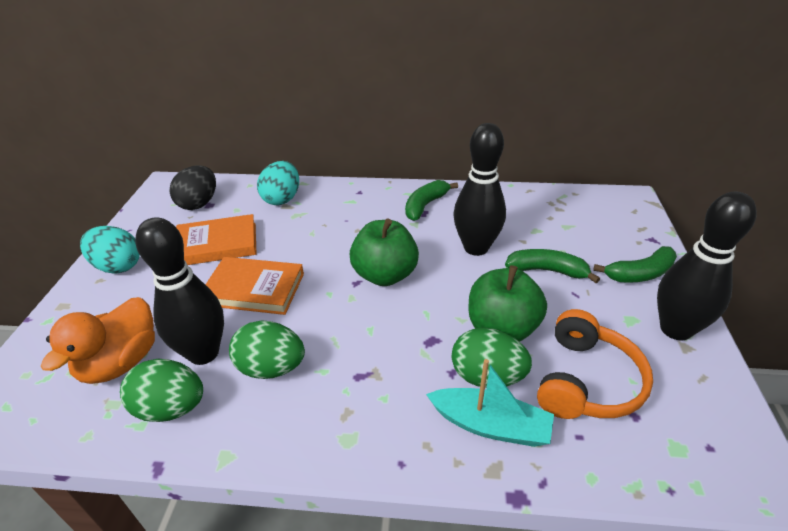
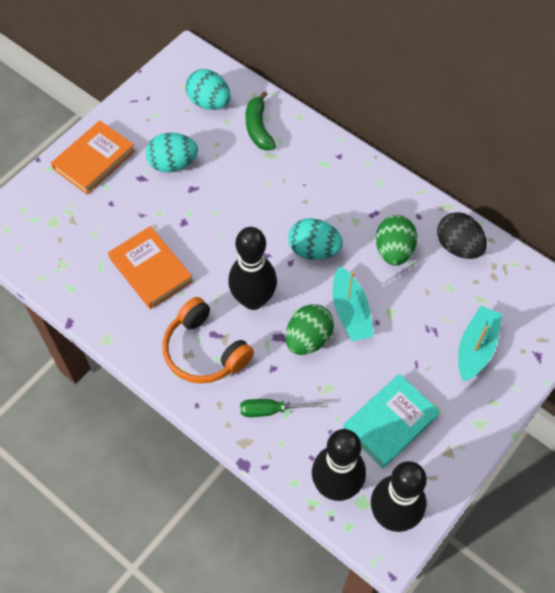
green apple: [350,219,419,286] [468,265,547,342] = 2 -> none = 0
green banana: [405,180,458,221] [505,249,600,283] [593,246,677,283] = 3 -> [246,91,276,151] = 1
green egg: [120,359,203,422] [229,321,305,379] [452,328,532,388] = 3 -> [285,304,334,355] [376,215,417,266] = 2
green screwdriver: none = 0 -> [240,399,328,417] = 1
orange duck: [41,297,155,384] = 1 -> none = 0
turquoise boat: [426,359,554,447] = 1 -> [333,266,374,342] [458,306,502,382] = 2
turquoise book: none = 0 -> [343,374,440,469] = 1
turquoise egg: [80,226,140,273] [257,161,299,205] = 2 -> [146,133,198,173] [186,69,231,110] [288,218,343,260] = 3

